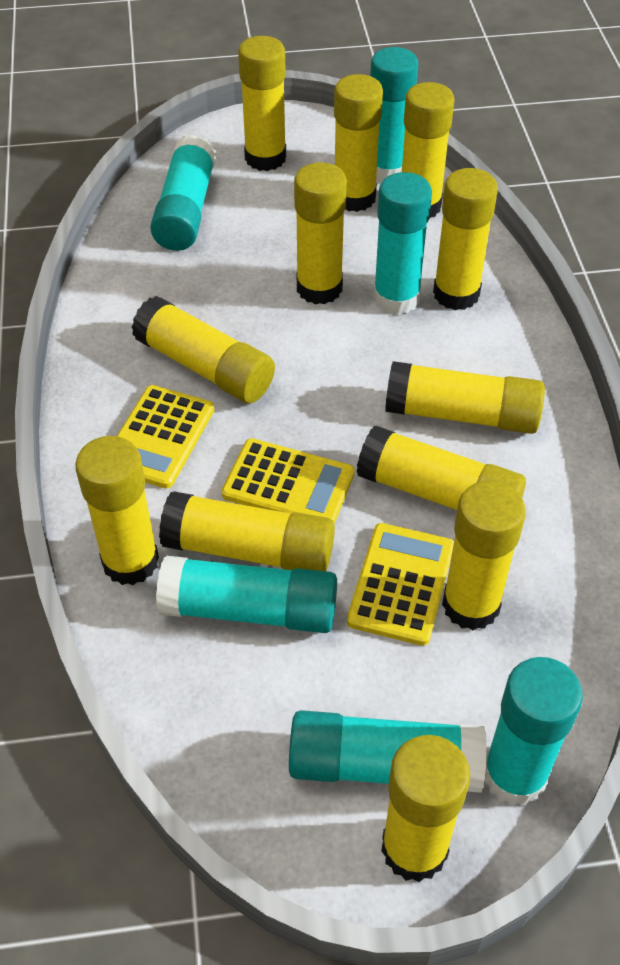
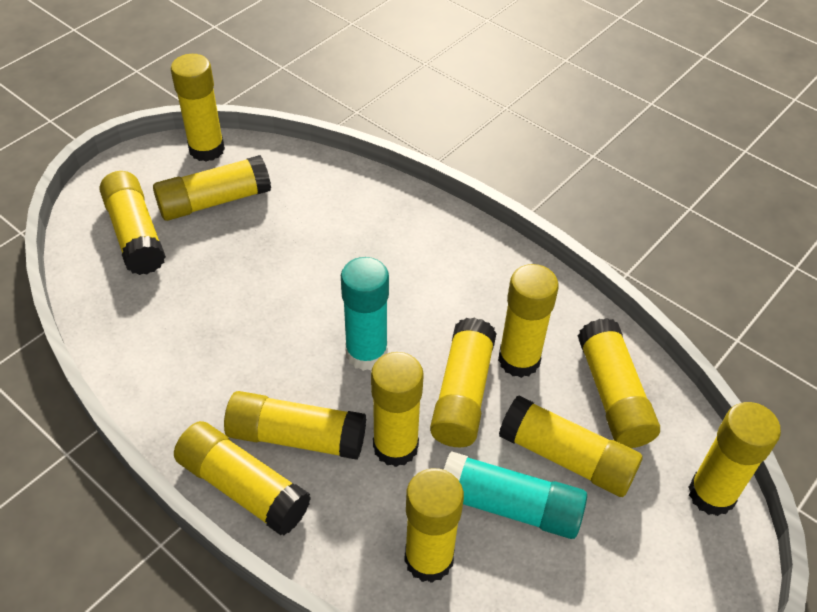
turquoise glue stick: [150,134,216,251] [156,555,337,633] [289,710,486,793] [370,47,418,181] [373,172,432,315] [484,657,583,806] = 6 -> [341,257,389,371] [444,451,587,539] = 2
yellow calculator: [117,385,214,489] [222,438,355,524] [347,523,454,646] = 3 -> none = 0

